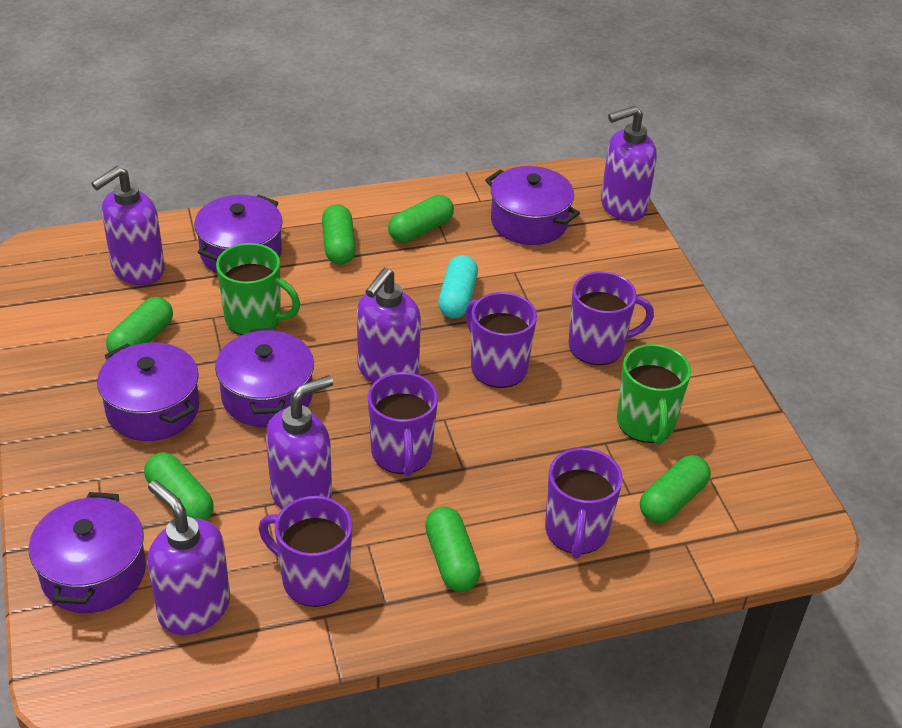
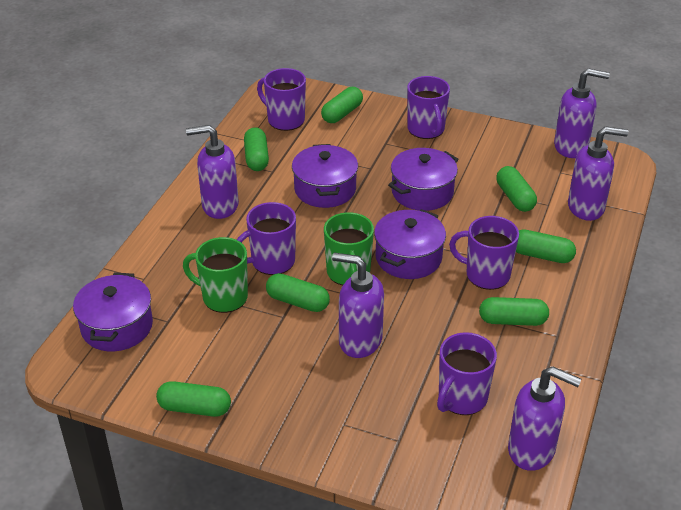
green capsule: [106,297,173,352] [144,452,214,521] [322,204,356,265] [388,195,454,243] [425,506,480,592] [640,455,711,523] = 6 -> [156,381,231,417] [244,127,269,171] [266,273,330,312] [321,87,363,123] [479,297,549,326] [496,166,537,212] [516,229,576,263] = 7
purple pot: [29,492,146,613] [97,343,200,441] [194,195,283,273] [215,327,314,427] [485,166,580,245] = 5 -> [73,272,153,351] [292,144,358,208] [374,209,446,279] [388,148,459,211] = 4
turquoise capsule: [438,255,478,318] = 1 -> none = 0

